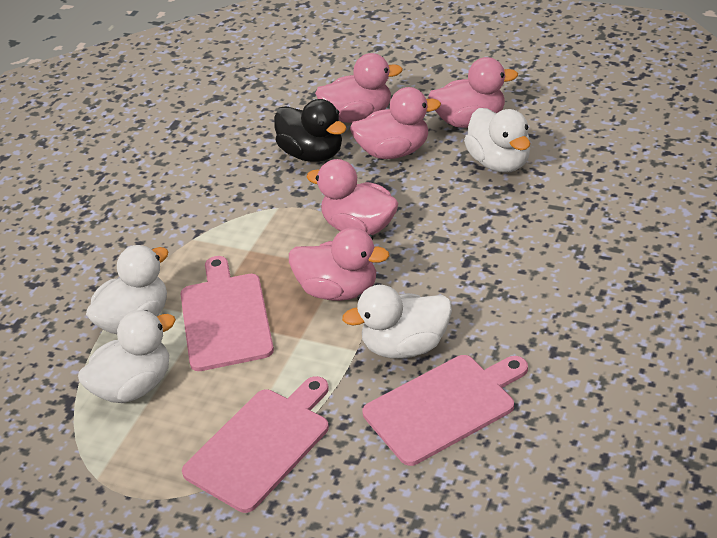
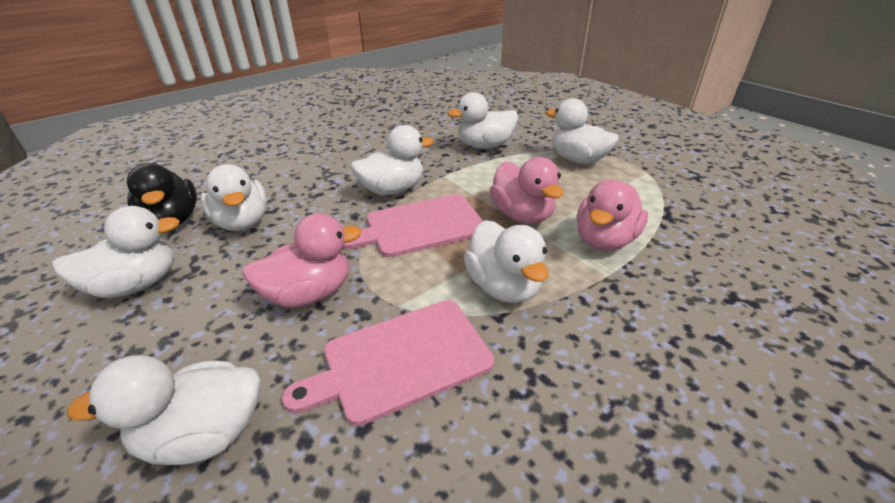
pink cutting board: [181,256,274,371] [182,376,329,513] [362,355,528,466] = 3 -> [282,300,494,426] [342,194,483,257] = 2
pink duck: [289,228,389,301] [307,159,399,235] [315,53,403,123] [350,87,441,159] [428,57,518,128] = 5 -> [242,213,361,307] [490,157,563,223] [577,180,648,251] = 3
white duck: [78,310,176,403] [86,245,169,334] [342,285,452,359] [464,108,530,173] = 4 -> [52,206,180,298] [67,355,260,465] [200,164,267,231] [351,125,434,195] [448,92,518,149] [464,220,549,303] [546,98,619,164] = 7

